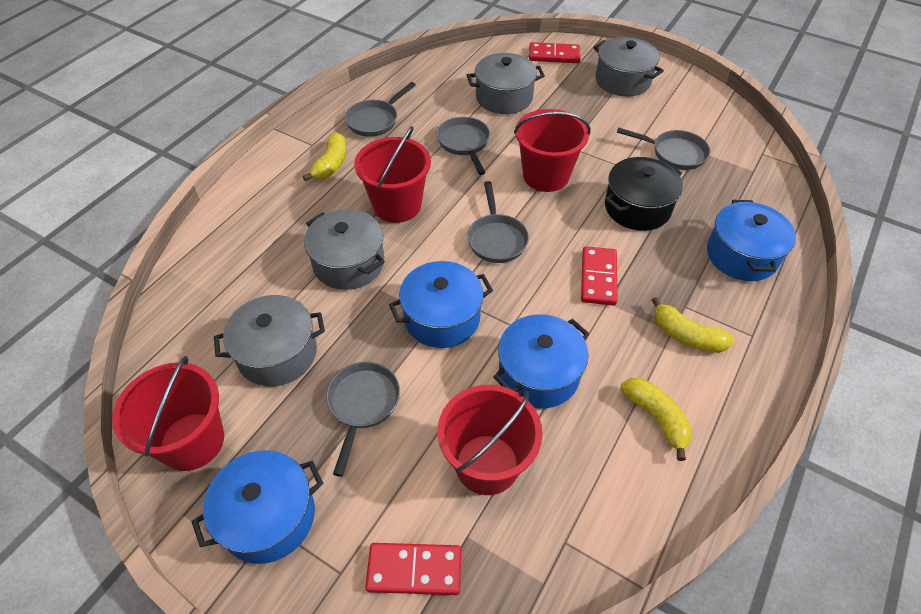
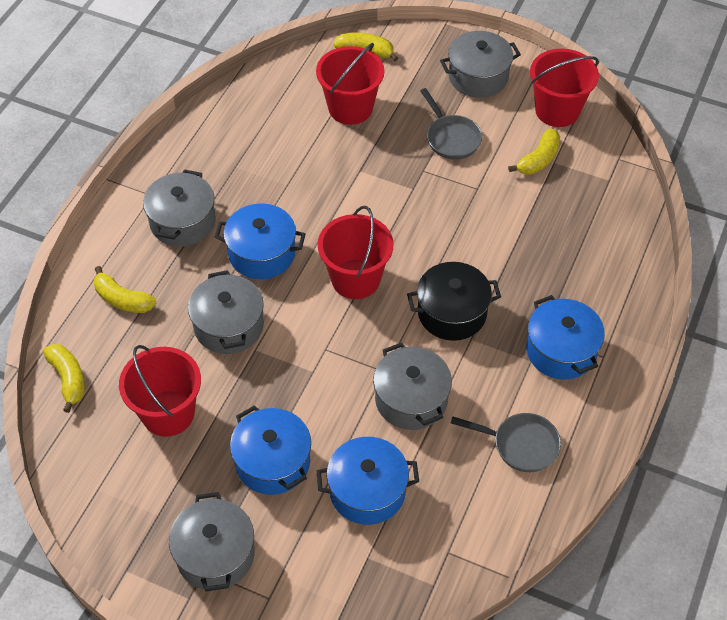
grey pan: [326,362,400,477] [345,82,416,137] [437,117,490,175] [467,181,529,263] [617,127,710,170] = 5 -> [420,88,482,160] [451,413,561,472] = 2
grey pot: [214,295,325,386] [304,209,385,290] [467,53,545,114] [593,37,664,96] = 4 -> [143,169,216,247] [169,492,255,591] [188,270,264,354] [373,342,452,430] [440,31,521,98] = 5
red domino: [365,543,461,595] [529,42,581,63] [581,246,617,306] = 3 -> none = 0
yellow banana: [303,132,346,182] [620,378,692,461] [652,297,734,353] = 3 -> [43,344,85,413] [94,266,156,313] [333,32,398,61] [508,128,560,175] = 4

